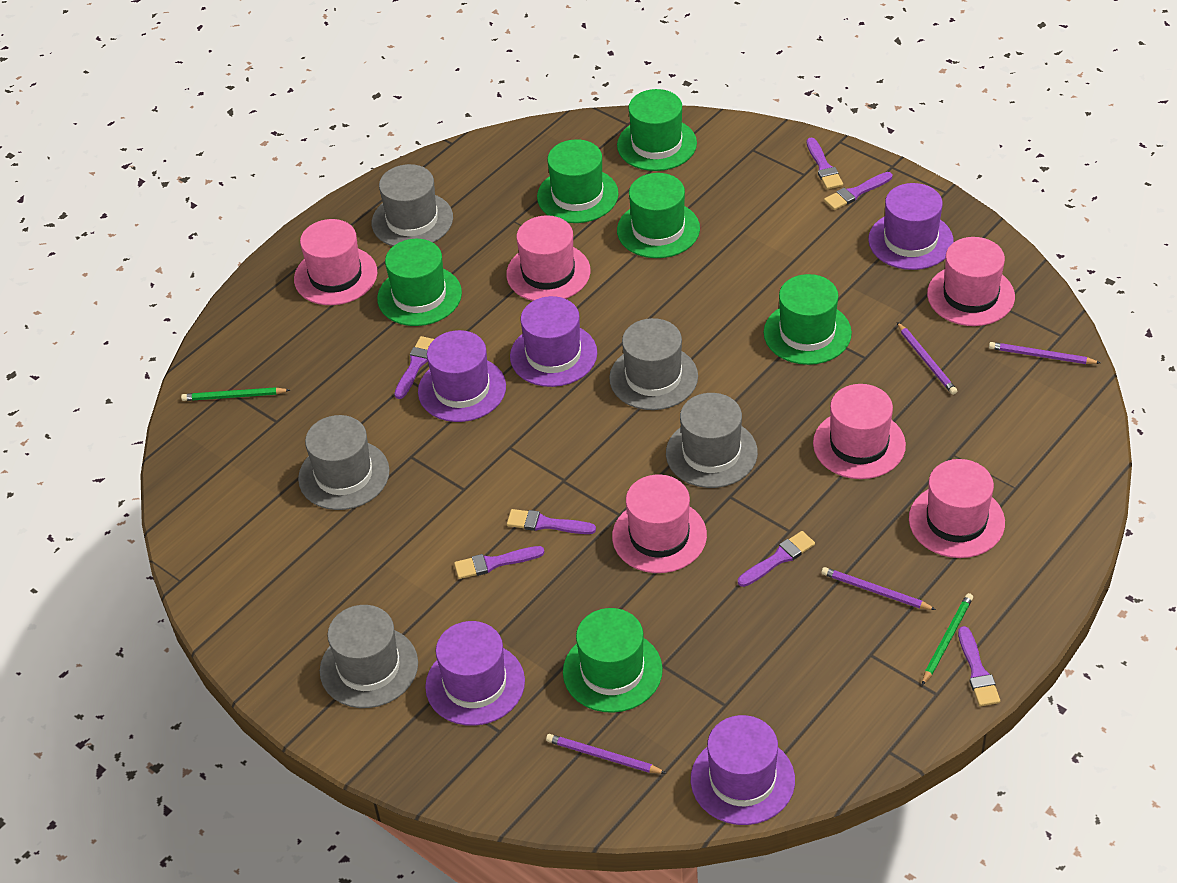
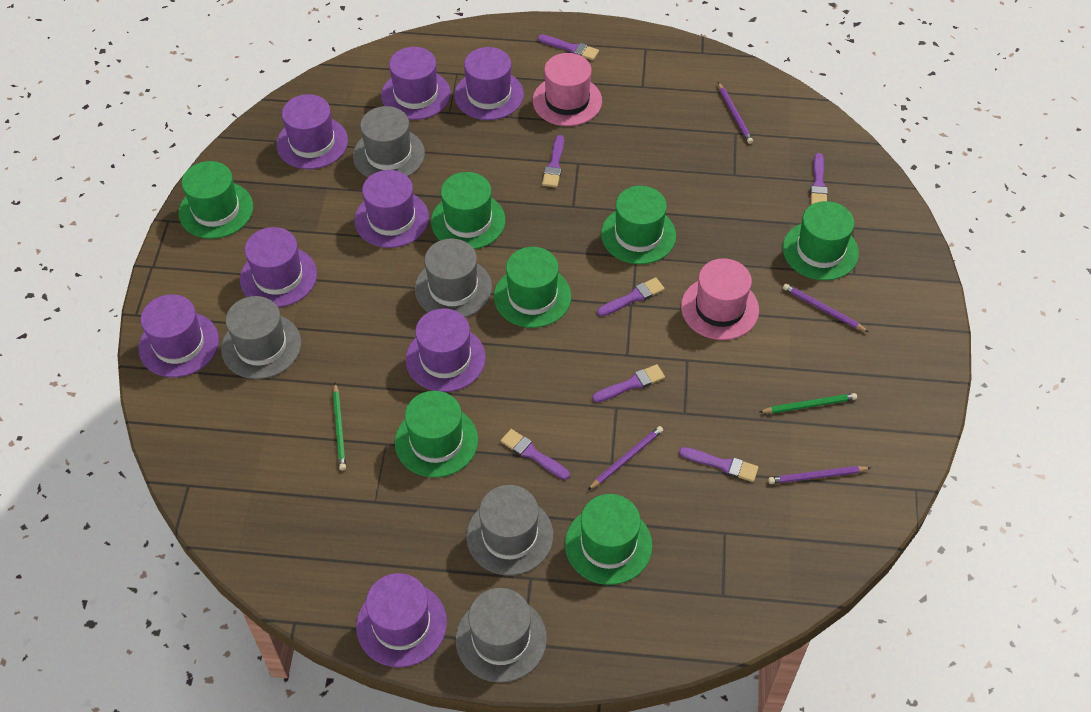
green hat: [377,239,462,326] [537,139,619,223] [563,608,663,713] [617,89,697,171] [617,173,700,258] [764,274,852,365] = 6 -> [179,161,253,239] [395,391,478,478] [431,172,505,249] [494,247,571,328] [565,494,652,585] [601,186,676,264] [783,201,859,281] = 7
pink hat: [294,219,377,305] [506,215,590,301] [612,474,707,573] [813,384,906,479] [909,459,1005,558] [927,237,1015,326] = 6 -> [533,53,602,126] [681,258,759,340] = 2
purple hat: [418,330,506,422] [425,621,525,726] [510,296,597,387] [691,715,795,825] [868,183,954,270] = 5 -> [139,294,219,377] [240,227,317,307] [276,94,348,169] [354,170,429,248] [356,573,447,667] [381,47,451,120] [406,308,486,392] [454,47,524,120] = 8

